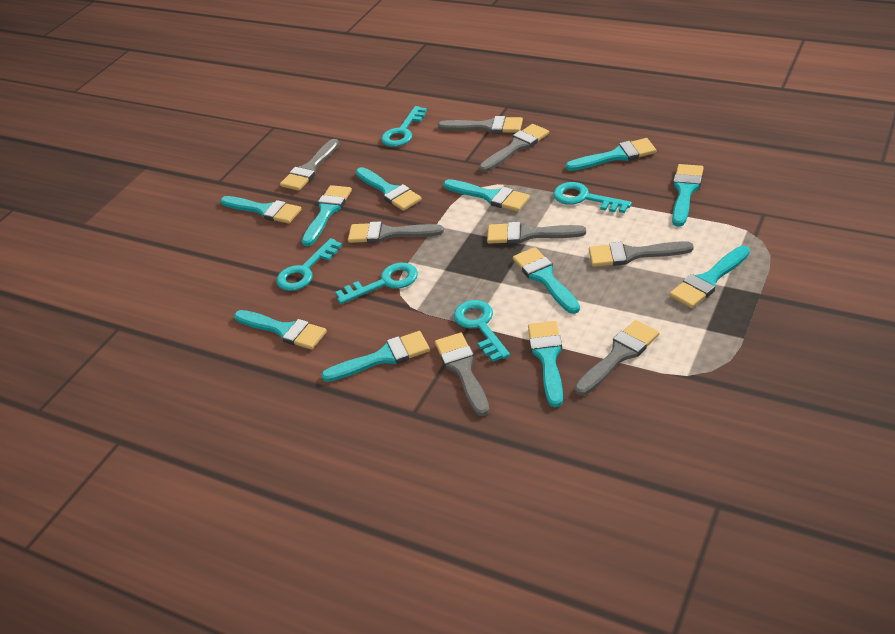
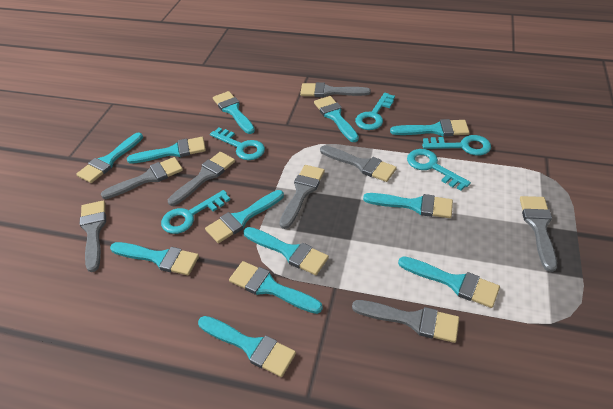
turquoise brush: [221,196,302,224] [234,310,327,350] [302,185,352,246] [321,331,430,382] [356,167,422,211] [443,179,530,212] [513,247,580,314] [528,321,563,407] [566,138,656,171] [669,246,750,308] [672,164,704,227] = 11 -> [76,133,143,183] [110,242,199,275] [127,137,206,164] [198,316,296,377] [205,190,284,243] [213,91,255,134] [229,261,323,314] [243,227,329,275] [314,96,359,142] [363,193,453,218] [390,119,470,137] [398,256,500,308] = 12

